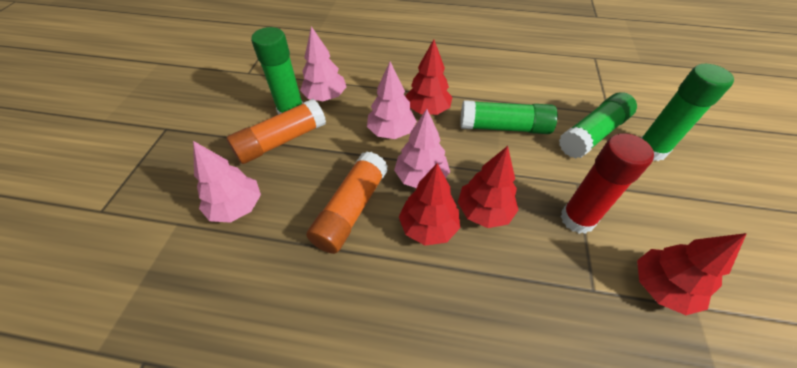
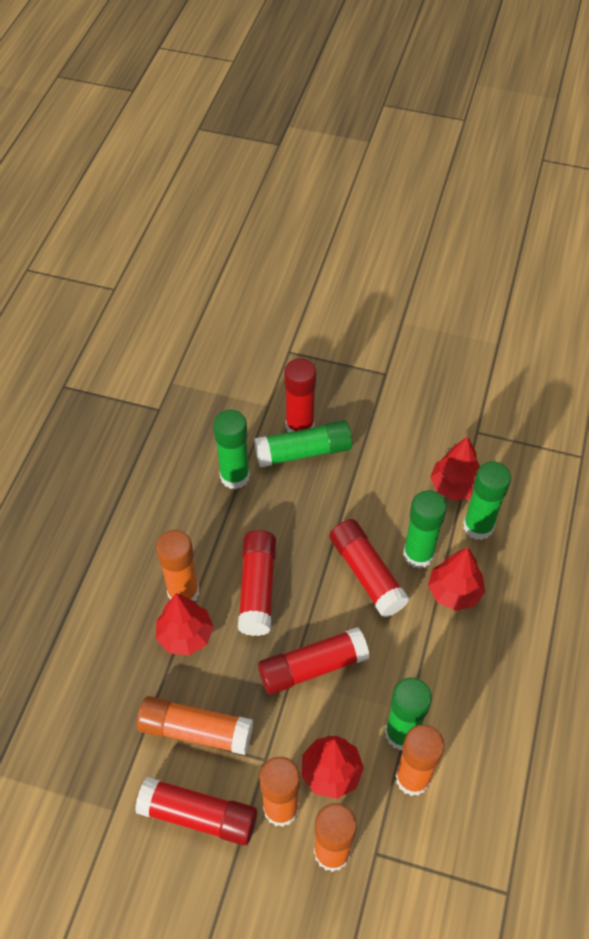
green glue stick: [251,27,303,115] [460,100,558,134] [559,92,637,159] [641,64,734,161] = 4 -> [213,410,250,489] [254,420,352,468] [385,678,432,750] [403,490,447,569] [463,462,511,540] = 5
orange glue stick: [227,99,326,164] [306,151,388,254] = 2 -> [137,696,253,755] [156,530,199,601] [259,757,300,827] [314,803,357,872] [395,724,445,796] = 5
pink tree: [193,141,261,223] [300,26,346,101] [367,62,417,139] [394,109,450,188] = 4 -> none = 0
red glue stick: [561,133,654,234] = 1 -> [135,777,257,846] [238,530,276,636] [258,627,370,695] [284,358,316,432] [329,519,409,617] = 5

